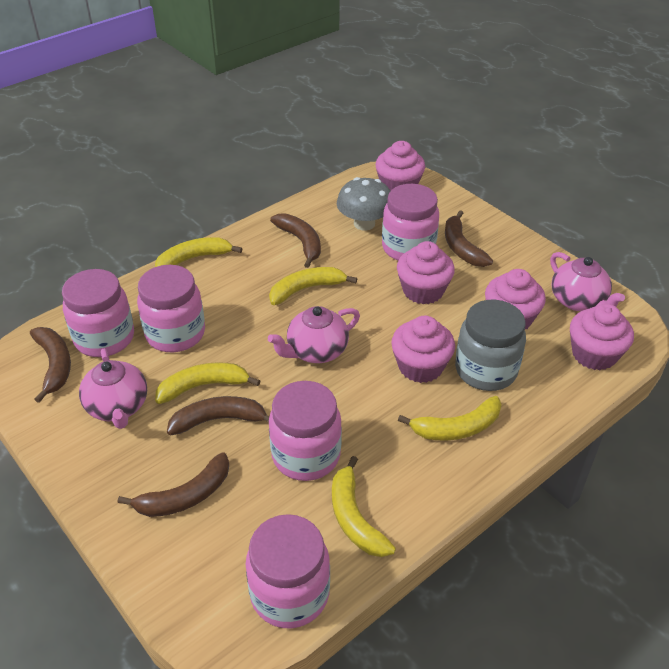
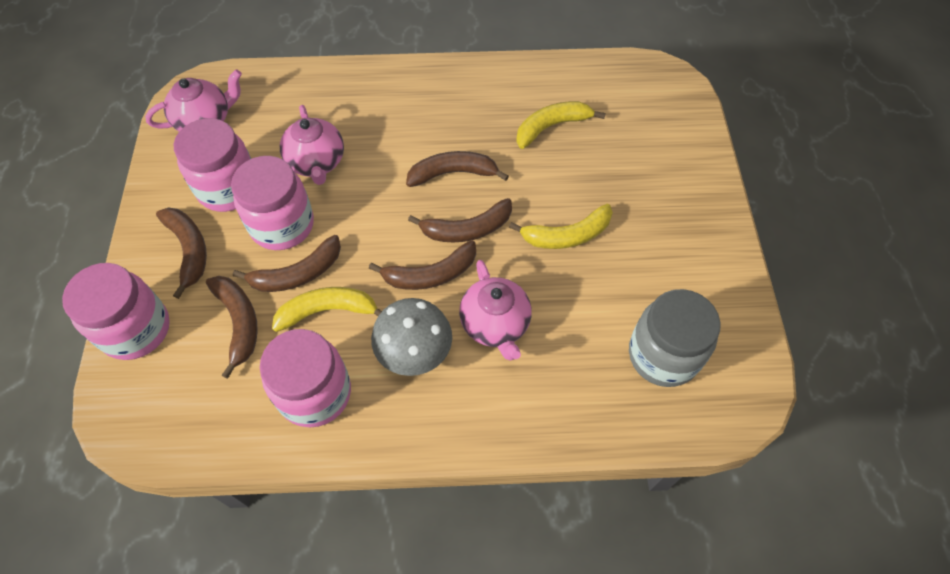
brown banana: [30,327,71,403] [118,452,229,517] [167,396,269,435] [270,213,321,268] [445,210,493,267] = 5 -> [156,208,207,299] [206,276,258,379] [233,235,341,292] [369,240,476,290] [406,151,509,187] [408,198,512,242] = 6
pink cupcake: [375,141,425,191] [391,316,455,383] [397,241,455,304] [485,269,546,329] [570,304,634,370] = 5 -> none = 0
pink jar: [62,269,134,357] [137,265,205,352] [246,514,330,628] [269,381,342,481] [382,184,439,261] = 5 -> [62,263,170,360] [174,118,251,212] [231,156,314,250] [260,329,351,427] = 4
yellow banana: [155,237,242,267] [155,362,260,404] [269,267,357,305] [332,456,396,557] [398,396,502,441] = 5 -> [272,287,382,332] [509,204,613,249] [516,101,606,149] = 3

